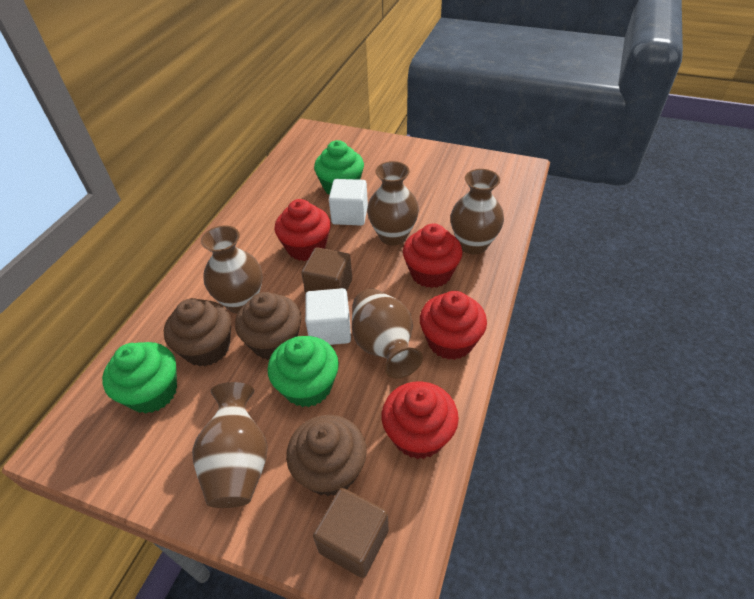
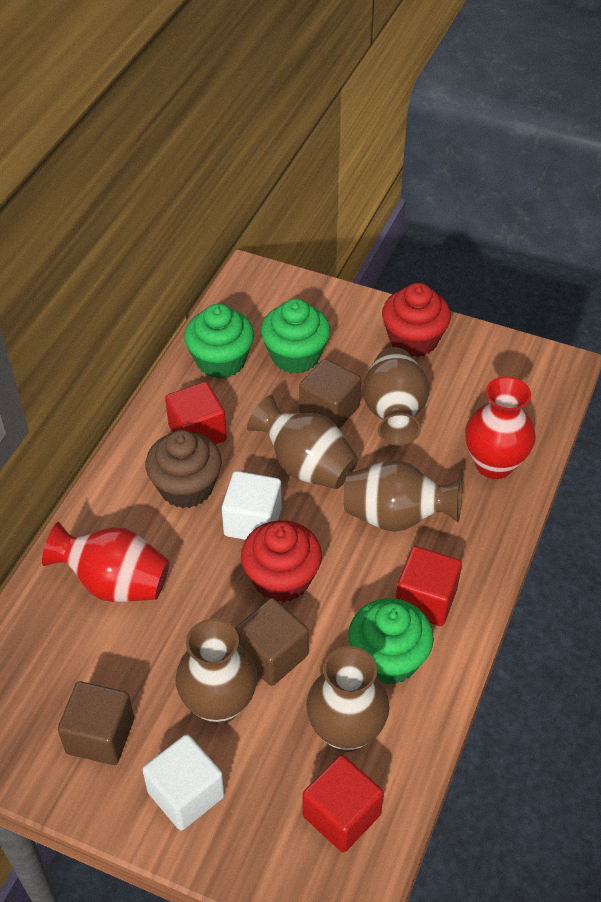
brown cube: [301,247,352,294] [313,488,389,578] = 2 -> [58,681,134,765] [235,598,309,686] [299,359,361,429] = 3
brown cupcake: [164,298,231,366] [235,292,301,360] [286,415,367,496] = 3 -> [145,430,222,508] = 1
red cube: none = 0 -> [165,382,227,444] [302,755,384,852] [396,546,462,626] = 3
red cupcake: [275,199,331,261] [382,382,459,459] [403,223,463,288] [420,291,487,360] = 4 -> [241,520,322,602] [382,283,451,357] = 2
red vase: none = 0 -> [42,522,170,602] [465,376,536,479] = 2

